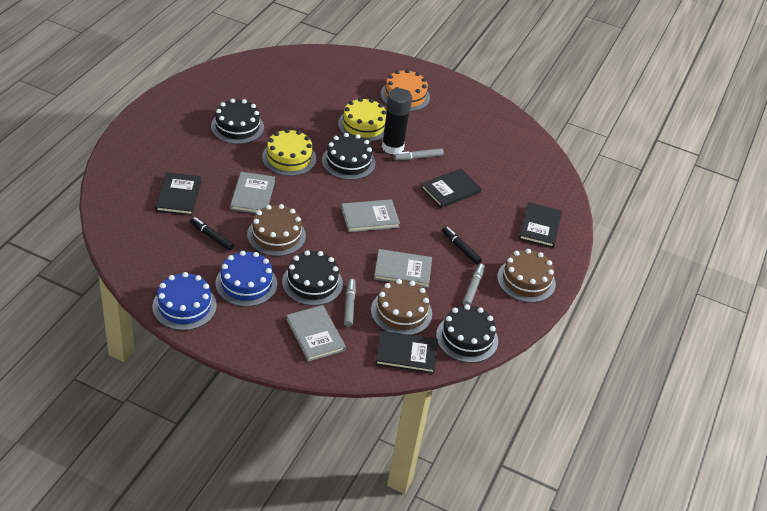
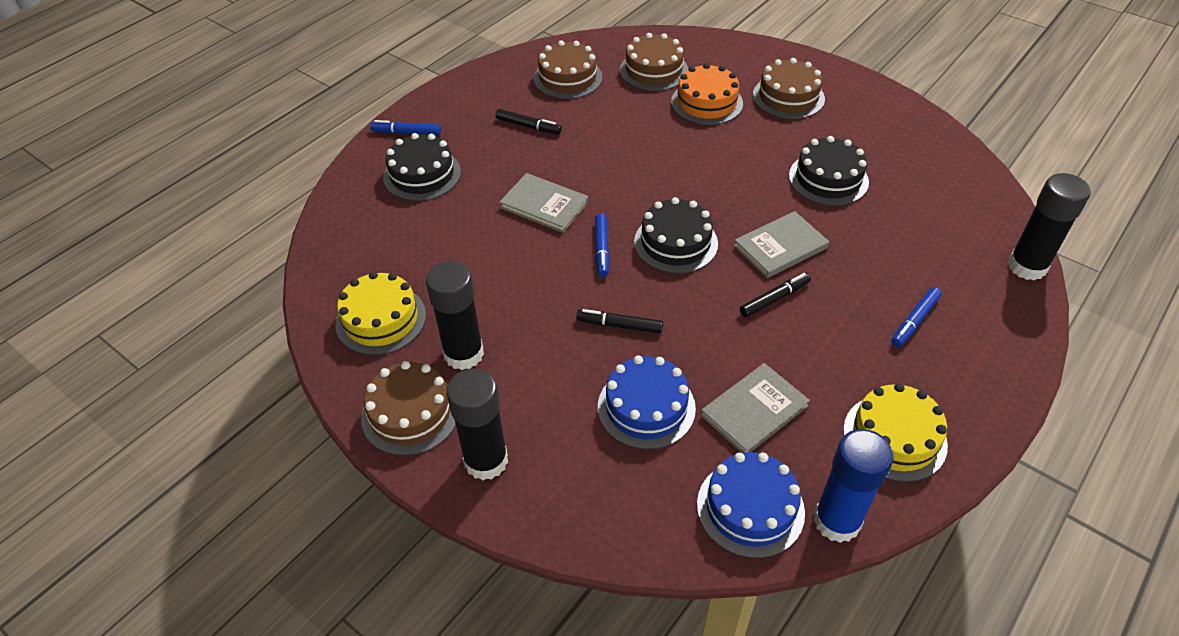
black book: [155,172,202,216] [375,330,438,374] [421,169,482,208] [519,202,562,248] = 4 -> none = 0
black cake: [211,99,264,144] [282,250,343,306] [322,133,376,180] [436,304,498,363] = 4 -> [383,133,461,201] [634,197,718,273] [789,136,869,206] = 3
black glue stick: [382,88,412,155] = 1 -> [426,261,484,370] [446,368,508,480] [1008,173,1091,281] = 3
black marker: [190,217,234,251] [442,226,482,265] = 2 -> [496,109,562,134] [576,309,663,333] [740,273,811,318] = 3
blue glue stick: none = 0 -> [813,429,893,543] = 1
blue marker: none = 0 -> [370,120,441,135] [595,213,609,277] [891,287,941,347] = 3
brown cake: [247,204,306,256] [371,279,432,335] [497,249,556,303] = 3 -> [361,361,456,456] [533,40,603,99] [620,33,688,91] [753,58,825,119] = 4
grey book: [230,172,275,214] [286,305,346,362] [341,199,400,232] [374,249,432,288] = 4 -> [499,173,589,233] [701,363,810,453] [734,211,829,278] = 3
grey marker: [344,279,356,327] [394,148,444,160] [463,264,485,306] = 3 -> none = 0

